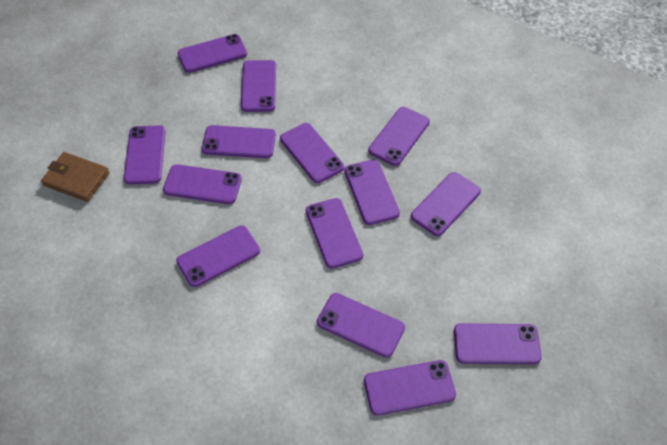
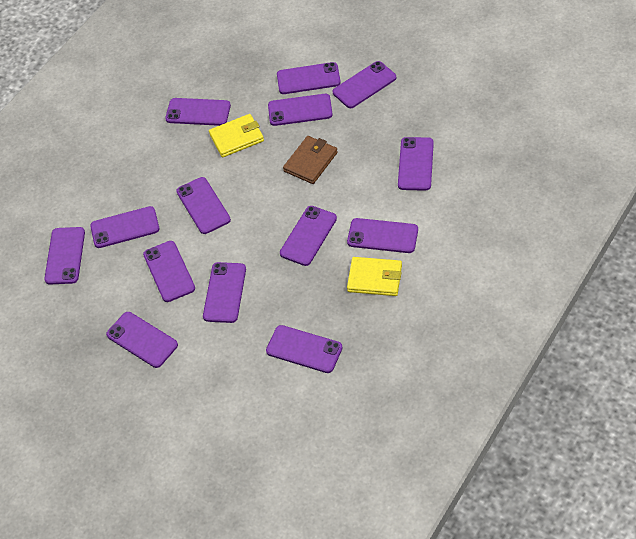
yellow wallet: none = 0 -> [209,114,264,158] [347,257,402,296] = 2

